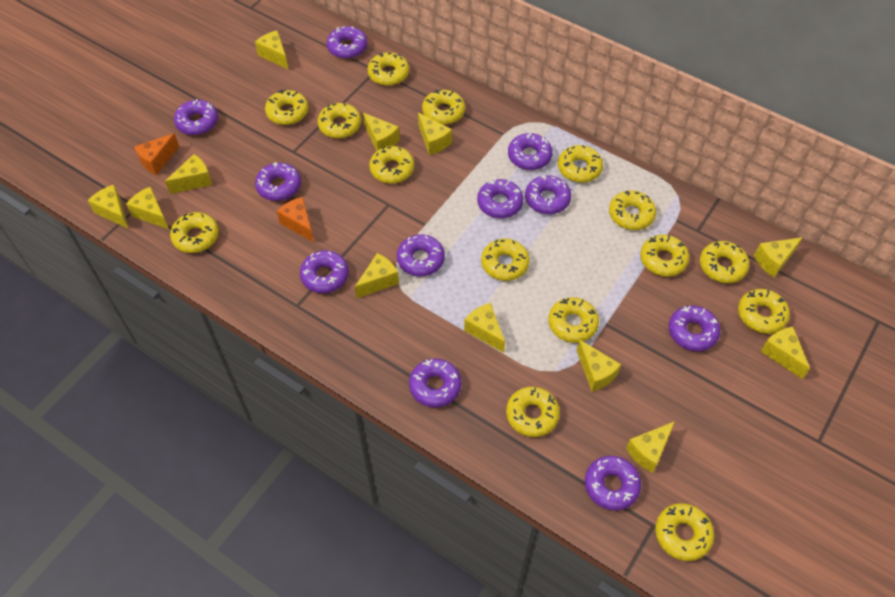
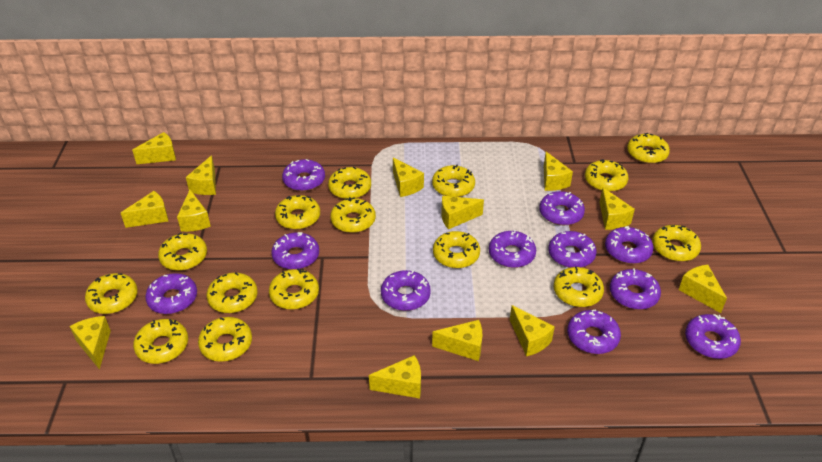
orange cheese: [134,133,179,175] [277,197,314,242] = 2 -> none = 0
yellow cheese: [87,185,129,229] [126,187,169,229] [165,154,212,194] [255,31,288,69] [355,253,399,299] [363,113,400,151] [418,113,452,155] [464,303,505,353] [577,339,621,392] [626,421,675,473] [754,237,803,277] [760,327,810,379] = 12 -> [70,316,111,370] [121,191,168,228] [132,132,176,164] [177,190,211,232] [186,155,216,195] [369,355,421,399] [393,158,424,197] [432,320,482,361] [441,196,484,230] [510,305,555,357] [544,152,573,191] [599,188,635,230] [679,265,727,313] = 13

